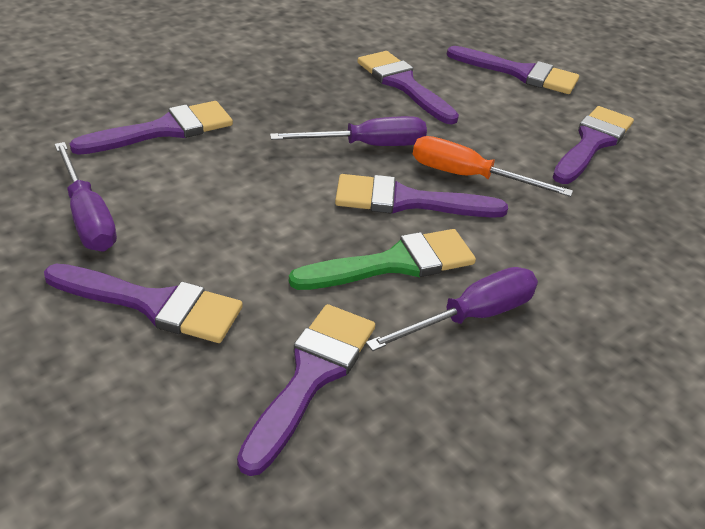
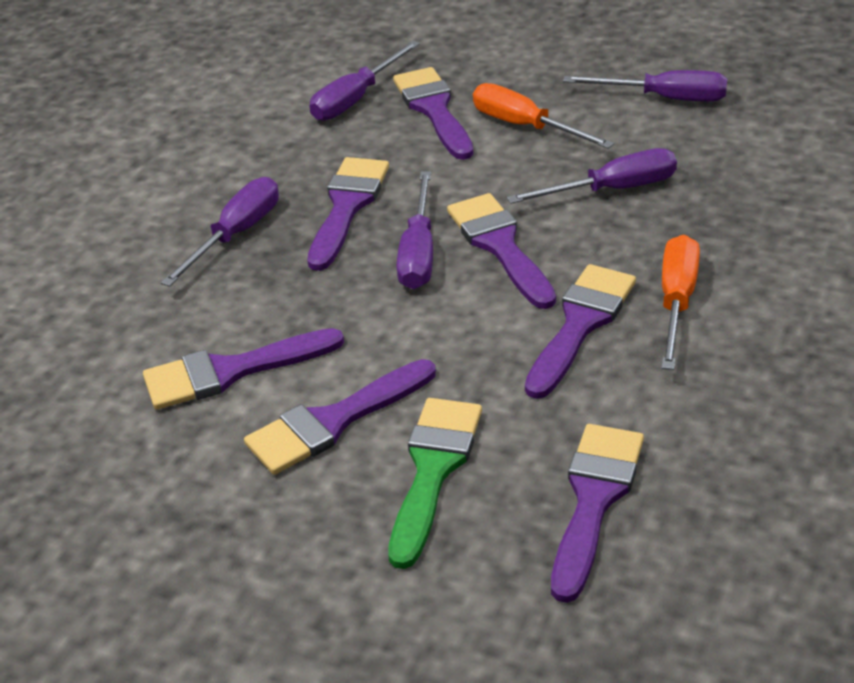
orange screwdriver: [413,136,573,197] = 1 -> [473,83,614,149] [661,235,700,370] = 2
purple screwdriver: [55,142,117,251] [270,116,427,146] [366,267,538,351] = 3 -> [161,177,279,287] [310,41,420,121] [396,171,433,289] [507,148,677,204] [563,70,727,102] = 5

